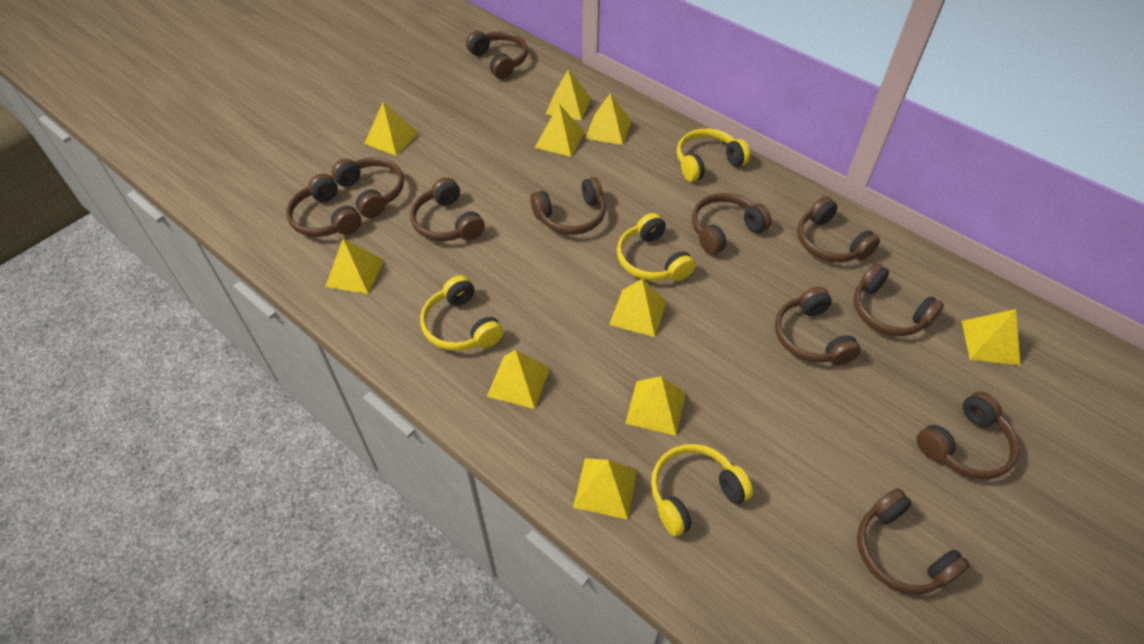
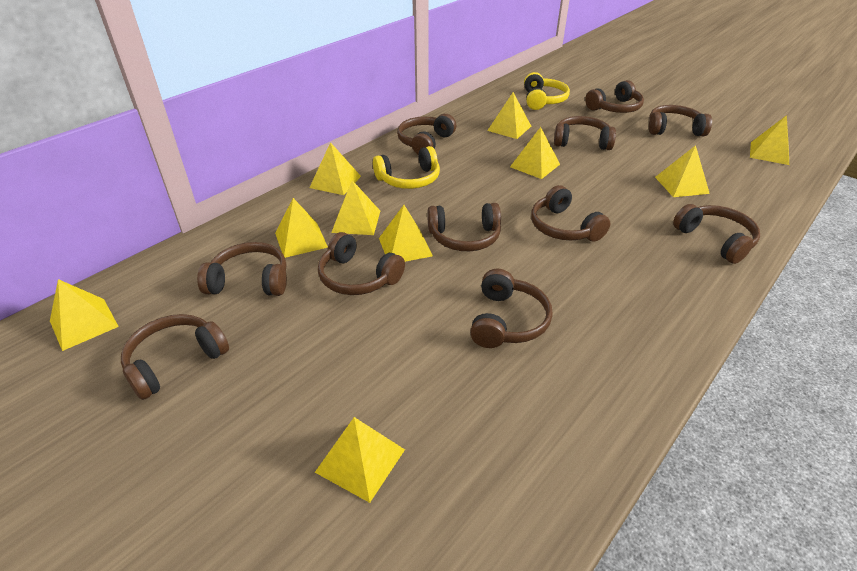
yellow headphones: [420,275,503,351] [617,213,696,281] [651,444,753,536] [677,128,750,182] = 4 -> [373,146,440,189] [524,72,570,110] = 2

